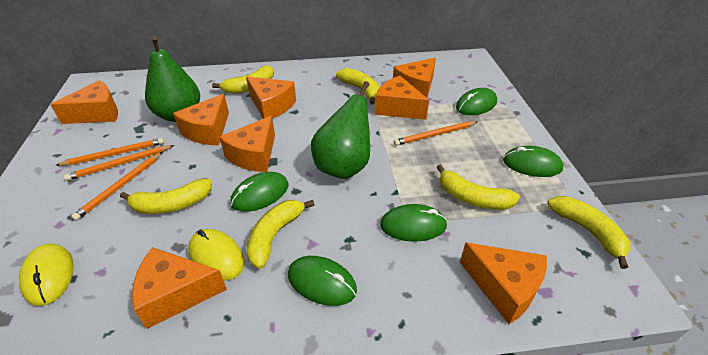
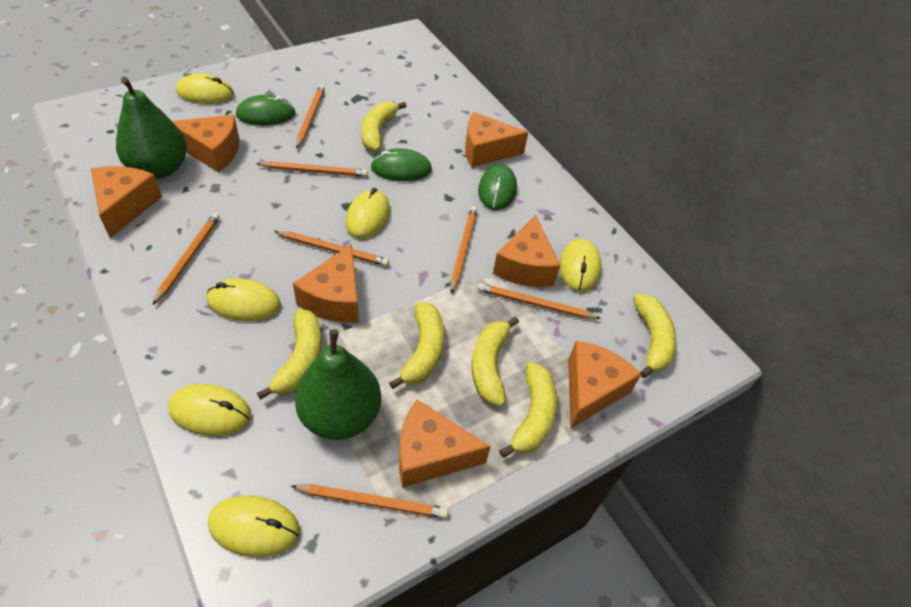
green mouse: [230,172,289,212] [288,256,357,306] [380,204,447,242] [456,88,497,115] [503,146,564,177] = 5 -> [236,95,295,125] [371,149,432,181] [478,164,517,210] = 3
orange cheese: [50,80,118,124] [132,247,227,329] [173,94,229,145] [219,116,275,172] [246,77,296,119] [375,76,429,120] [393,58,436,98] [460,242,547,324] = 8 -> [91,166,162,238] [172,115,239,173] [293,244,359,323] [399,400,491,488] [465,112,528,167] [493,215,560,287] [568,341,641,428] = 7
orange pencil: [55,138,164,166] [64,145,174,181] [71,152,163,221] [394,121,477,146] = 4 -> [153,213,220,305] [256,161,368,177] [274,231,389,266] [291,484,448,518] [296,85,325,149] [450,206,477,294] [478,283,601,319] = 7
yellow mouse: [19,243,74,306] [188,229,244,281] = 2 -> [168,384,251,436] [176,74,234,104] [207,278,281,321] [208,495,300,558] [346,188,390,239] [559,238,602,292] = 6

